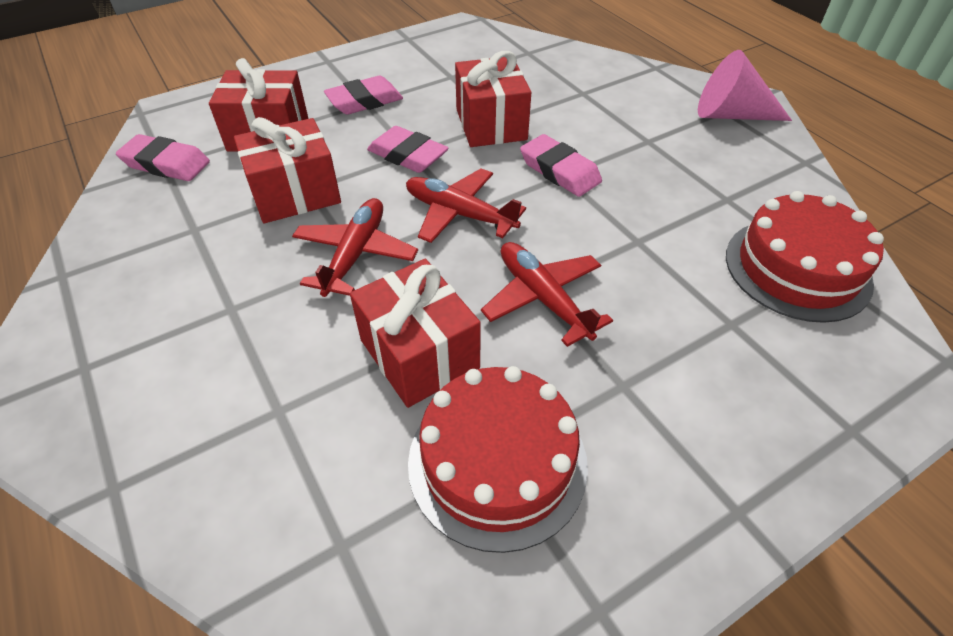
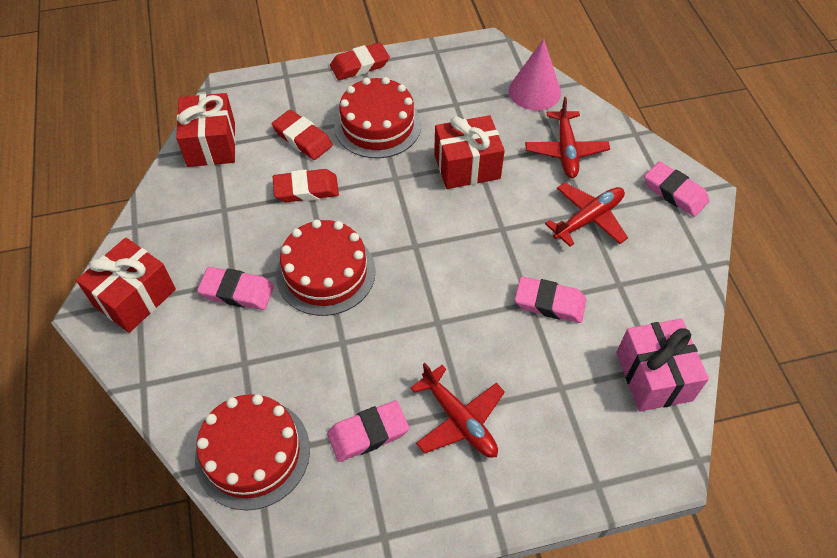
pink gift: none = 0 -> [616,319,709,412] = 1
red cake: [408,366,588,553] [726,191,884,323] = 2 -> [195,394,310,510] [276,219,376,316] [334,77,421,158] = 3
red eraser: none = 0 -> [272,110,333,160] [273,169,339,202] [330,42,390,80] = 3
red gift: [209,58,308,151] [234,117,341,223] [350,259,481,408] [455,51,531,147] = 4 -> [76,237,176,333] [176,93,236,167] [434,115,505,189] = 3

